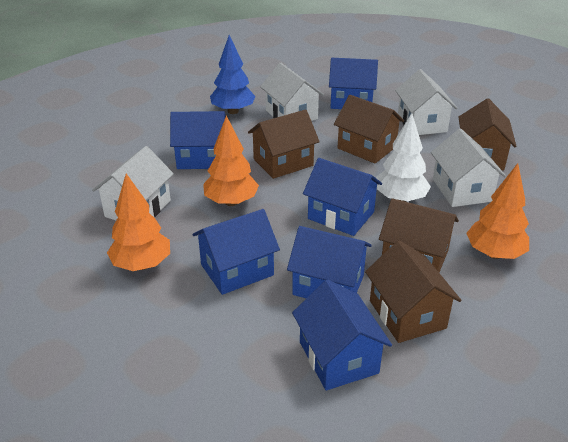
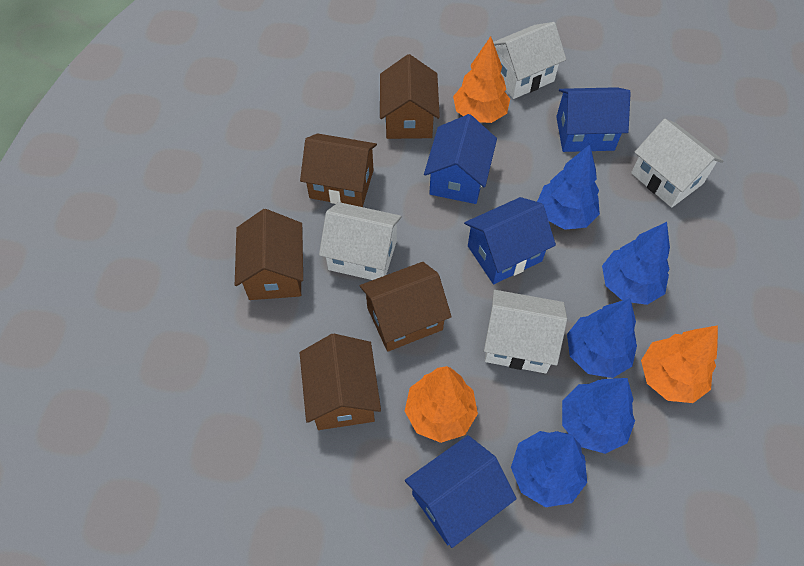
blue house: [170,111,226,169] [193,209,280,295] [287,226,372,298] [292,280,392,390] [303,158,382,236] [329,58,378,109] = 6 -> [405,435,517,548] [424,114,497,204] [464,197,556,284] [556,87,631,152] = 4
blue tree: [210,35,256,114] = 1 -> [511,431,587,507] [537,145,600,230] [562,378,635,454] [567,298,637,378] [602,222,670,305] = 5
white tree: [376,113,431,202] = 1 -> none = 0

